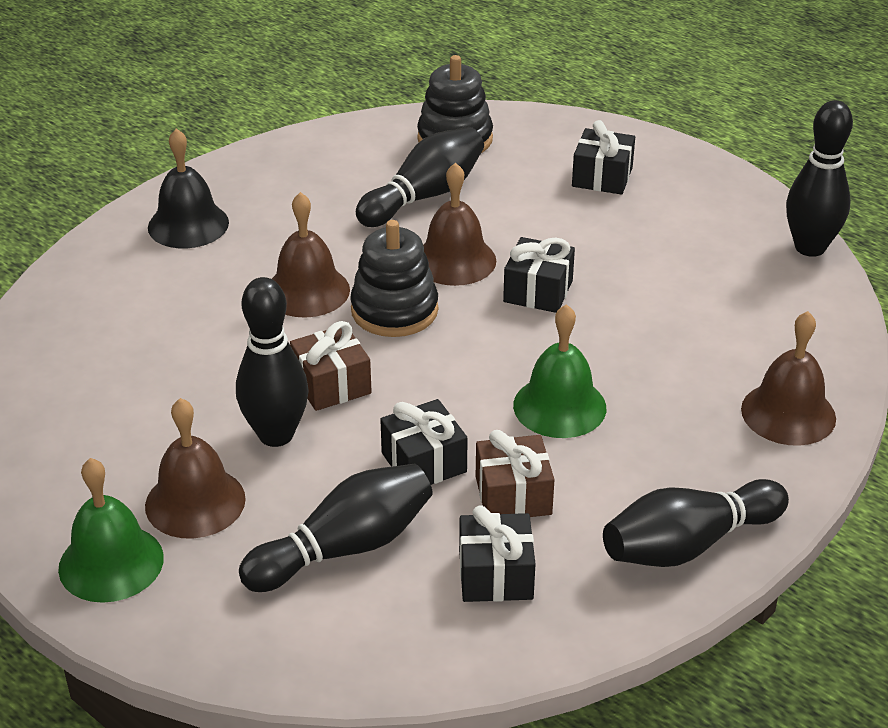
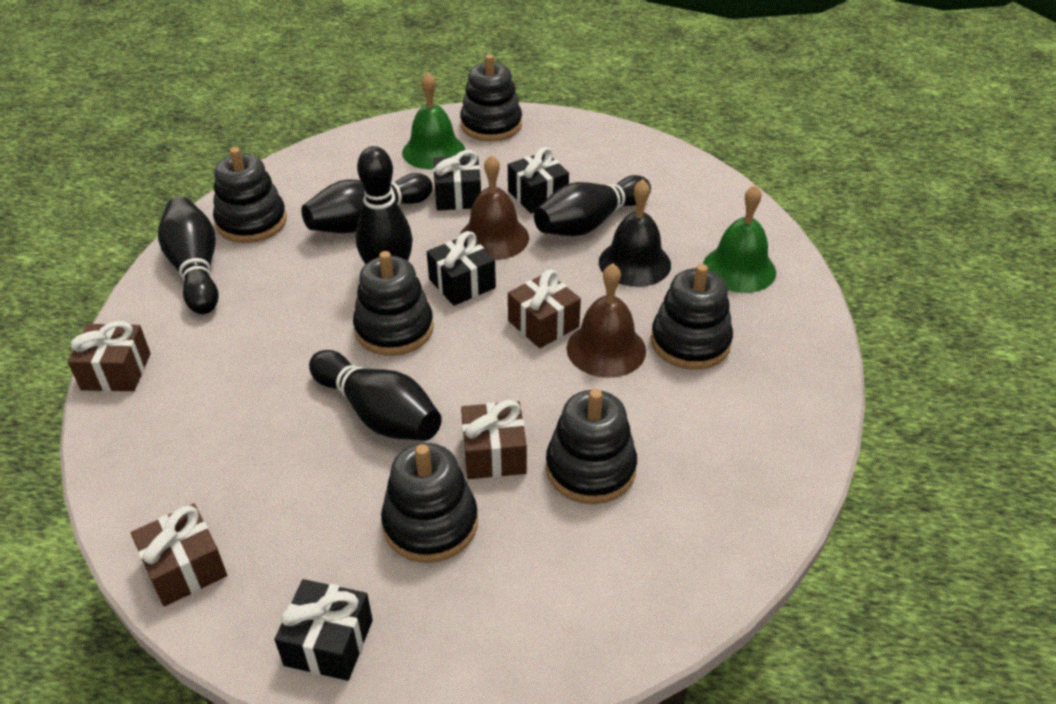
black stacking toy: [350,220,438,337] [417,55,493,153] = 2 -> [213,147,287,243] [353,251,434,356] [381,443,478,563] [460,54,522,141] [546,389,637,504] [651,264,733,370] = 6
brown bell: [145,398,246,539] [272,192,350,318] [423,163,496,286] [741,311,836,446] = 4 -> [459,155,529,260] [566,263,646,378] = 2
brown gift: [290,321,372,411] [476,430,555,517] = 2 -> [68,321,151,391] [131,504,227,607] [461,400,527,479] [508,270,581,348] = 4

